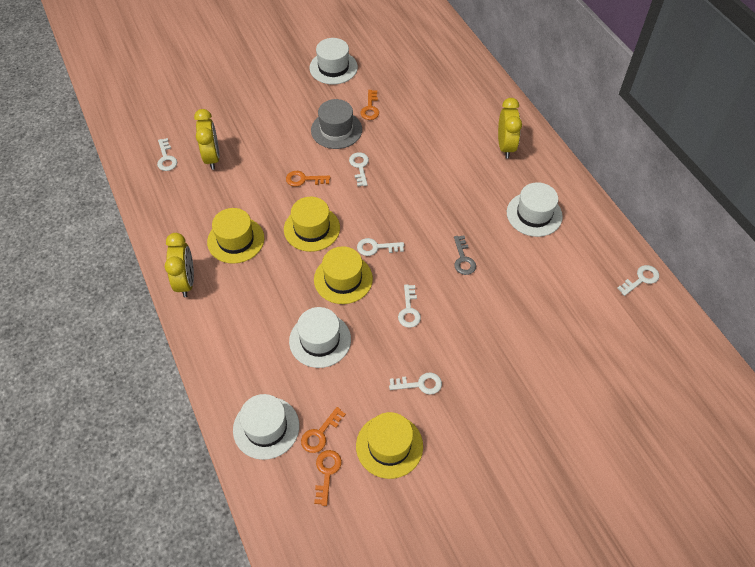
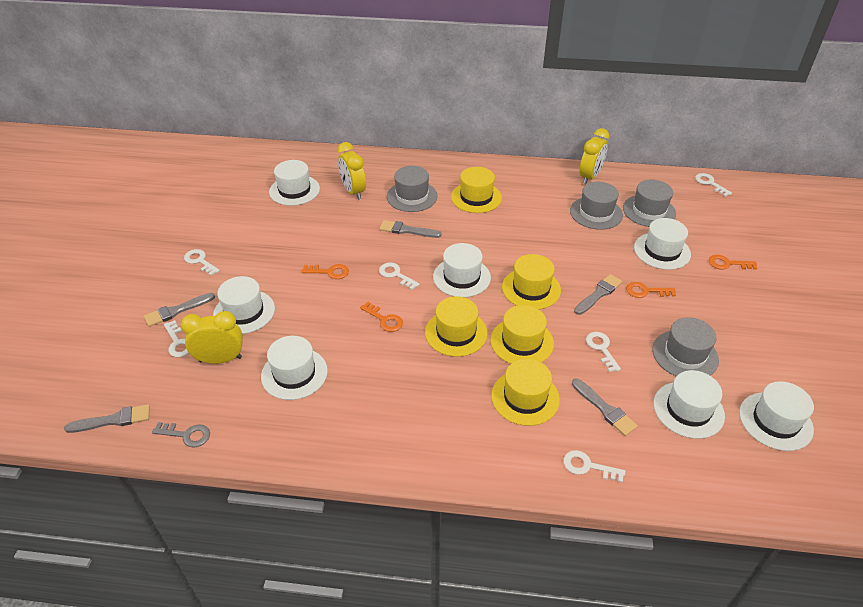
grey brush: none = 0 -> [64,404,150,433] [144,293,215,327] [380,220,442,238] [572,379,638,436] [574,274,623,315] = 5
grey hat: [311,99,362,149] = 1 -> [387,166,438,212] [570,182,623,230] [623,180,676,227] [652,317,719,376] = 4
white hat: [233,394,299,460] [289,307,351,368] [309,38,358,84] [507,182,563,237] = 4 -> [213,276,275,334] [261,336,328,400] [269,160,320,206] [433,243,491,297] [634,218,691,270] [653,370,725,439] [739,381,814,451] = 7
yellow hat: [207,208,264,264] [284,197,340,252] [314,246,373,304] [356,412,423,479] = 4 -> [425,296,488,357] [451,167,502,213] [490,305,554,364] [491,359,560,426] [502,254,561,309] = 5

